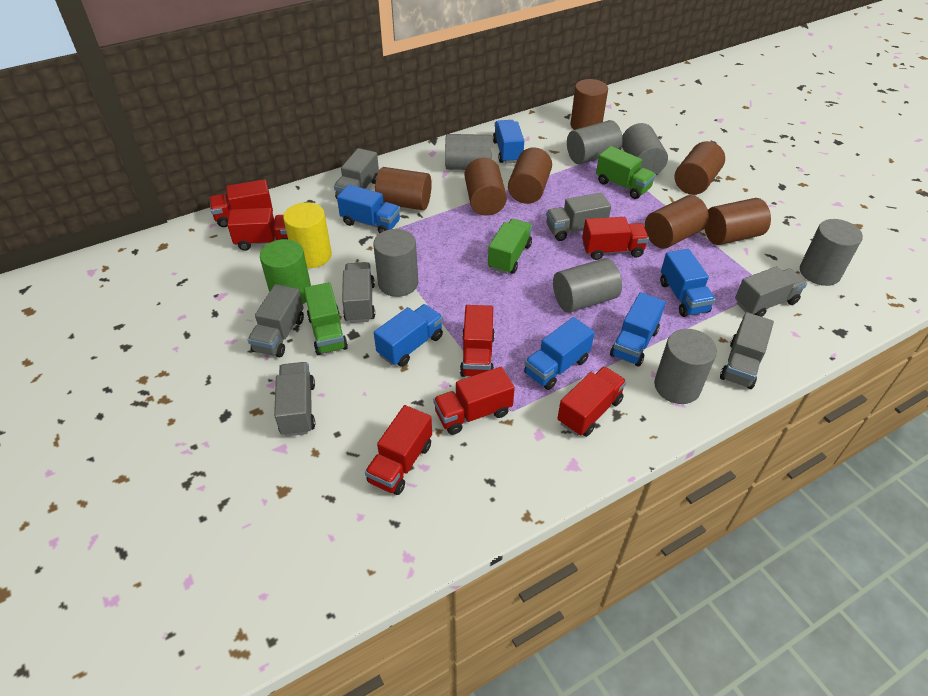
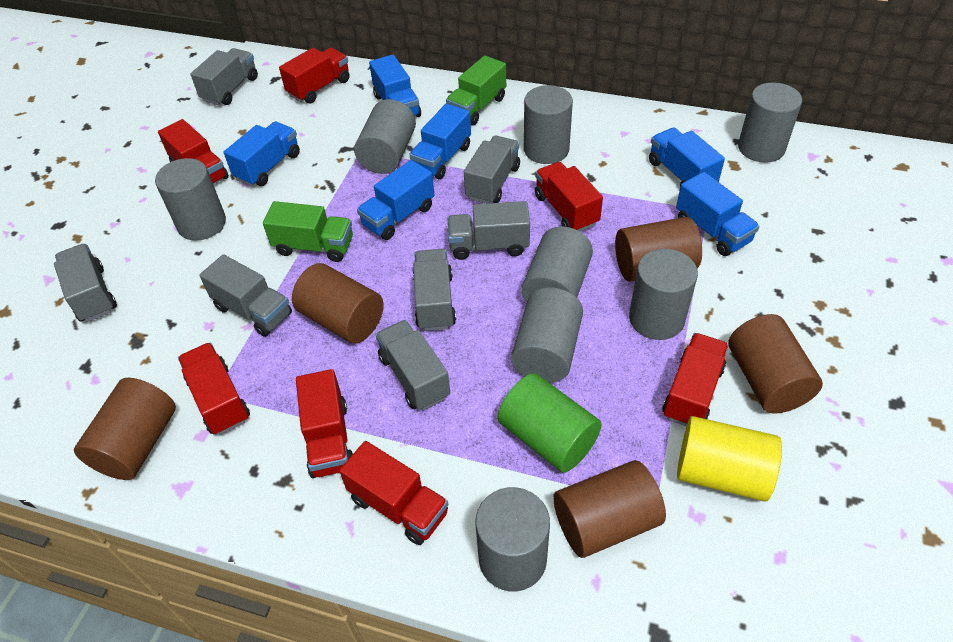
brown cylinder: [375,167,432,210] [465,158,507,216] [508,147,552,204] [571,79,608,130] [645,195,709,249] [675,141,725,195] [704,198,771,245] = 7 -> [74,378,176,480] [292,263,384,344] [553,460,666,558] [615,217,702,282] [728,314,823,413] = 5
green truck: [304,282,348,355] [488,219,532,274] [596,146,656,199] = 3 -> [263,201,353,262] [446,55,506,125] = 2
grey cylinder: [373,229,418,297] [445,134,492,170] [553,258,622,313] [567,120,623,165] [622,123,668,174] [654,329,717,404] [800,219,863,286] = 7 -> [155,158,226,241] [354,99,416,174] [475,487,550,591] [511,287,583,383] [521,226,593,302] [524,85,573,164] [629,249,698,340] [738,82,802,163] = 8

